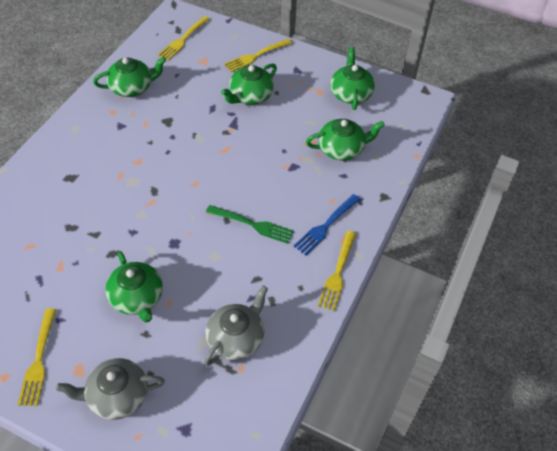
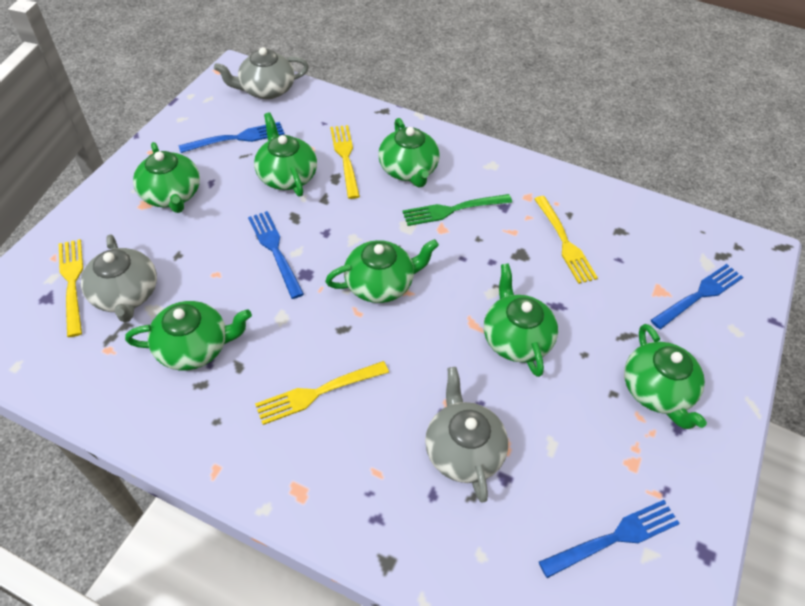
blue fork: [294,194,360,255] = 1 -> [178,122,285,153] [248,211,304,299] [539,500,680,578] [651,264,743,329] = 4
green teapot: [93,57,166,97] [105,251,163,323] [221,63,277,105] [306,119,385,160] [330,47,375,110] = 5 -> [125,301,252,371] [133,142,200,213] [254,112,317,197] [325,239,439,303] [378,118,440,187] [484,263,558,377] [624,324,707,429] = 7
grey teapot: [56,358,165,420] [204,286,268,366] = 2 -> [81,234,157,322] [214,47,309,99] [425,367,508,503] = 3

